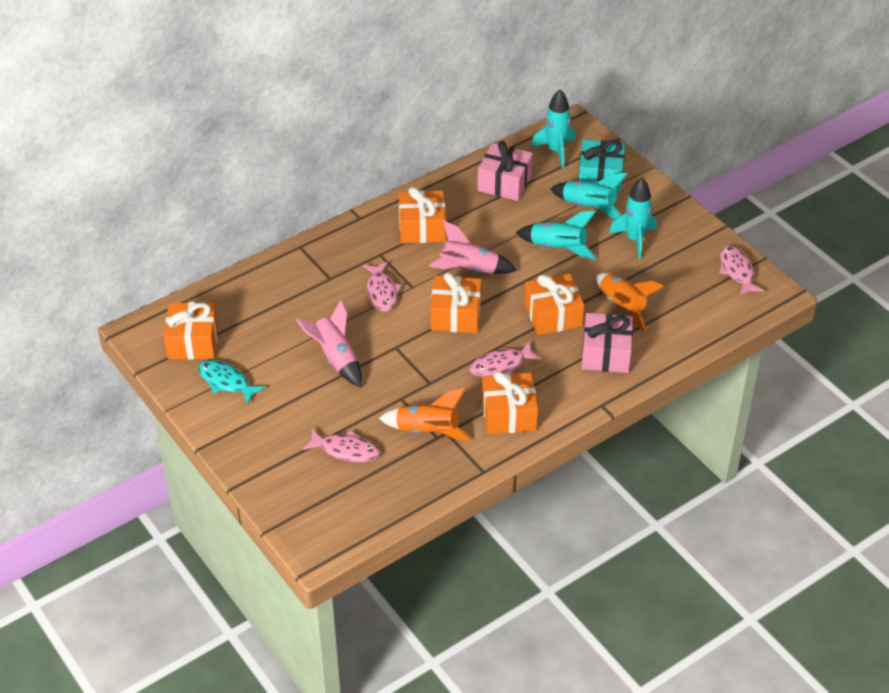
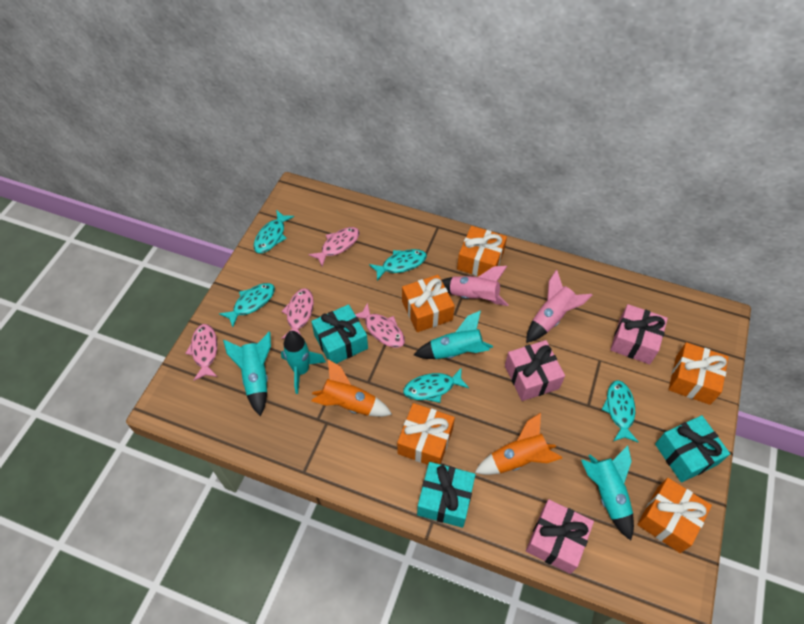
pink gift: [477,141,533,201] [582,313,633,373] = 2 -> [505,340,565,401] [526,499,594,574] [610,304,668,364] = 3
turquoise fish: [198,360,266,404] = 1 -> [219,283,275,327] [254,210,294,253] [369,249,427,281] [403,367,469,403] [601,380,638,442] = 5
turquoise gift: [579,140,625,193] = 1 -> [311,304,368,364] [417,462,476,528] [655,415,730,483] = 3

